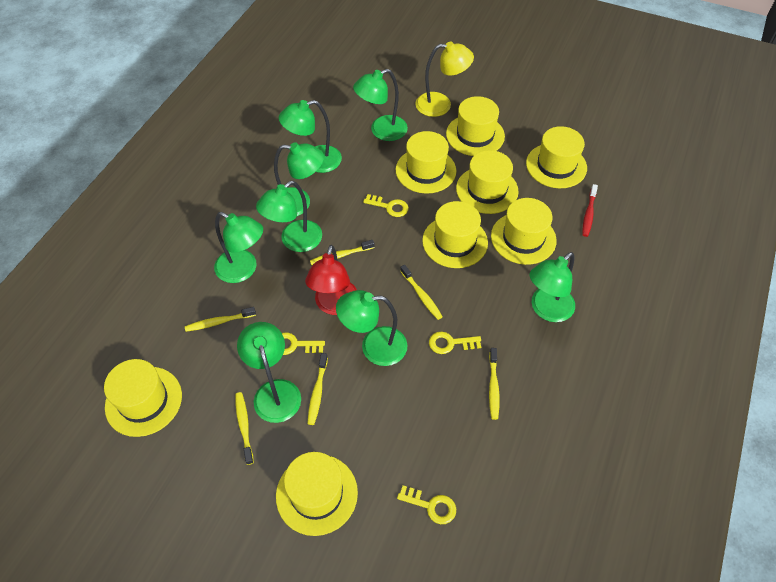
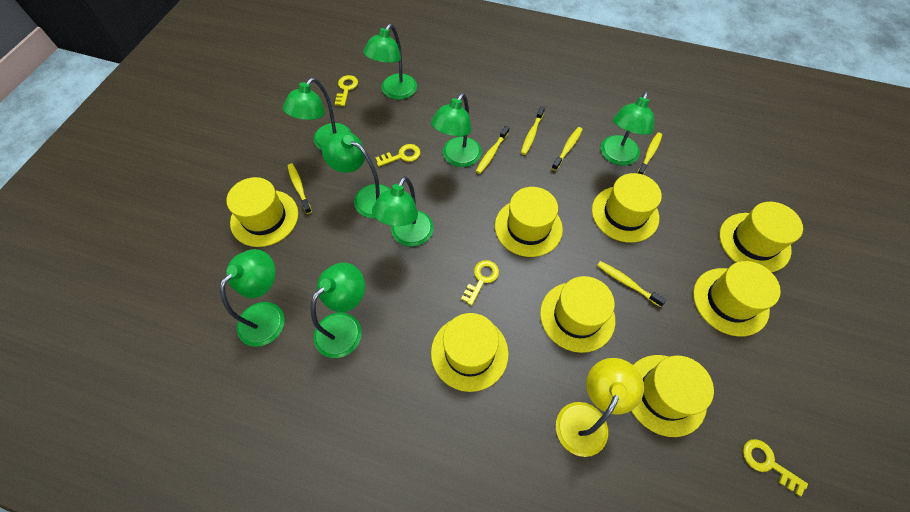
red lamp: [305,245,357,315] = 1 -> none = 0
red toothbrush: [582,184,598,237] = 1 -> none = 0

